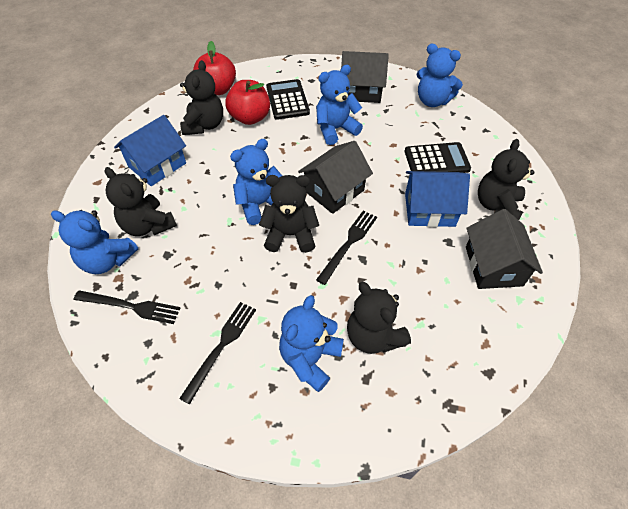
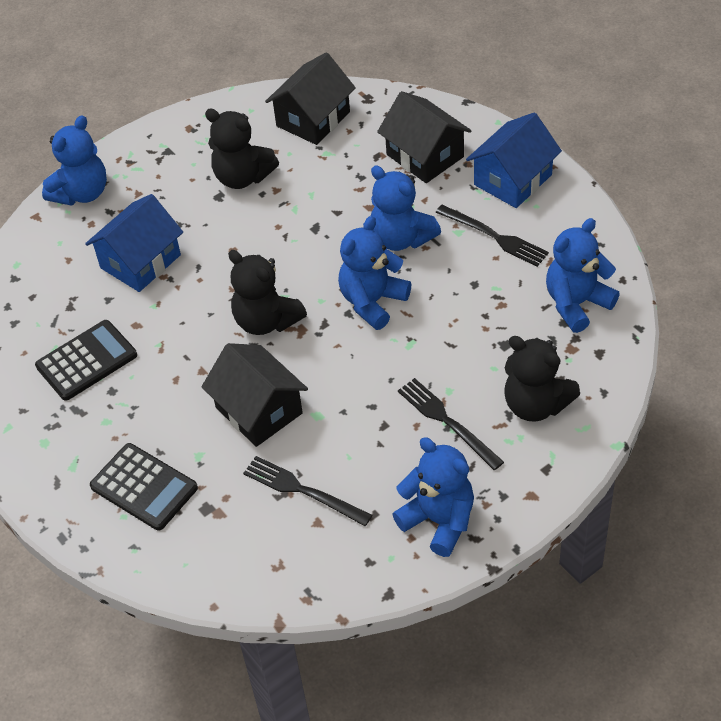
black teddy bear: [104,167,177,236] [180,60,223,135] [259,175,319,253] [347,282,411,354] [478,139,535,220] = 5 -> [205,109,279,189] [228,250,307,335] [505,336,580,422] = 3
red apple: [193,41,236,95] [226,80,270,125] = 2 -> none = 0

